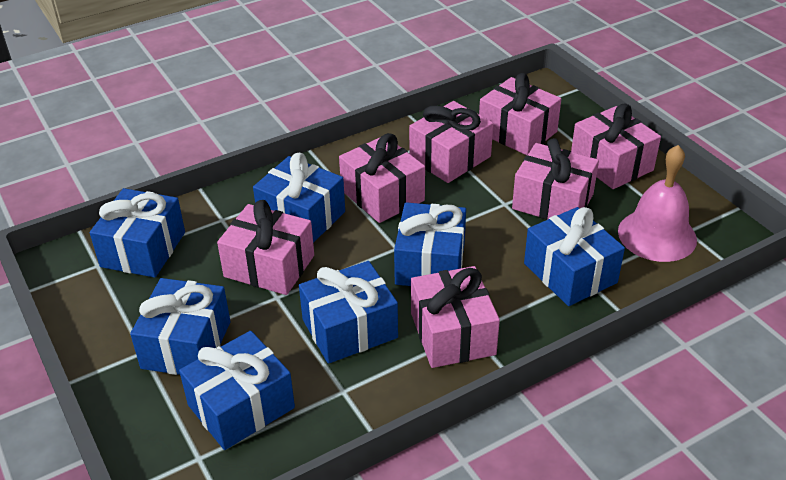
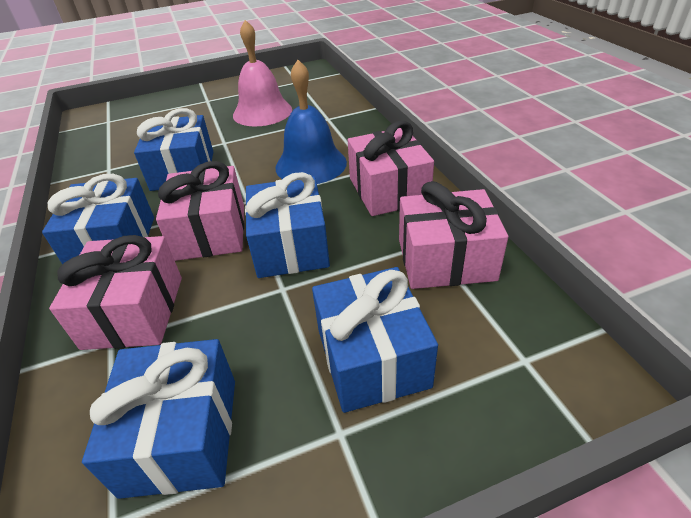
blue bell: none = 0 -> [276,60,347,184] = 1
blue gift: [90,188,185,278] [130,278,230,375] [179,331,295,450] [253,153,345,243] [299,261,398,364] [394,202,466,286] [524,207,625,306] = 7 -> [42,174,154,264] [82,339,235,499] [134,108,213,191] [245,172,330,278] [312,267,438,413] = 5
pink gift: [217,200,314,295] [339,133,425,223] [409,101,493,183] [411,266,500,368] [479,73,561,155] [512,138,599,220] [571,104,661,189] = 7 -> [49,235,182,350] [156,161,244,261] [348,121,434,216] [399,181,508,289] = 4

